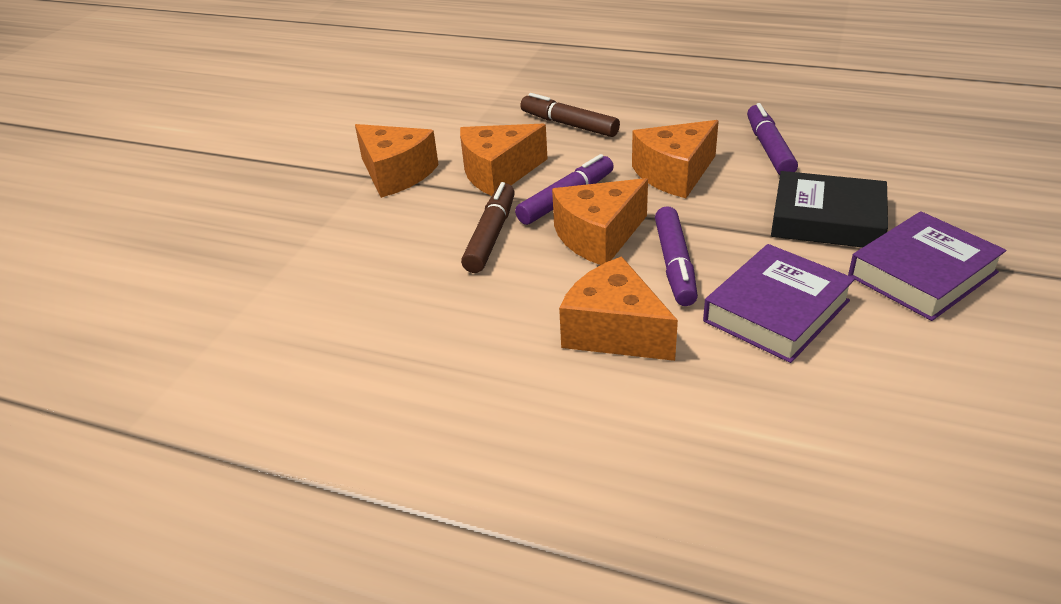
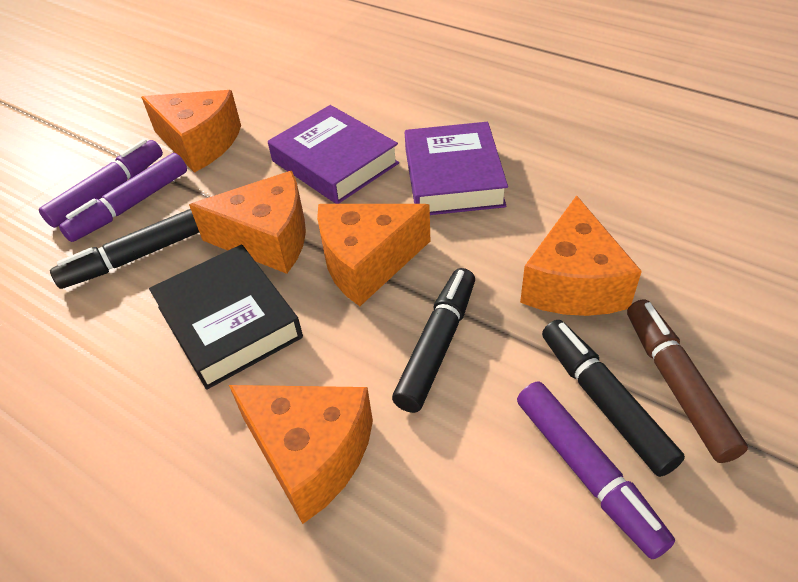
black marker: none = 0 -> [50,209,199,289] [392,268,475,413] [542,320,685,477] = 3
brown marker: [461,182,515,273] [520,93,620,137] = 2 -> [627,299,748,463] = 1

